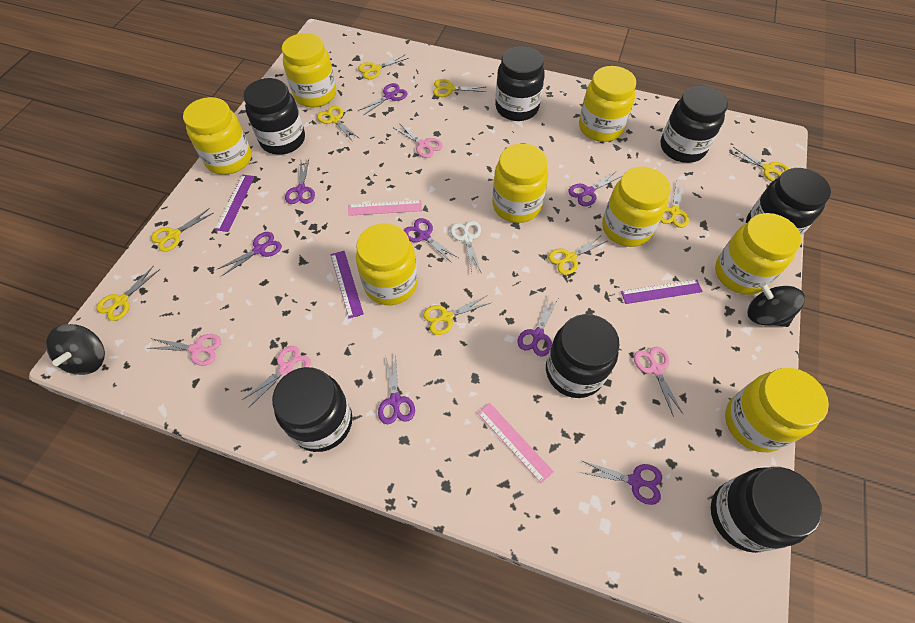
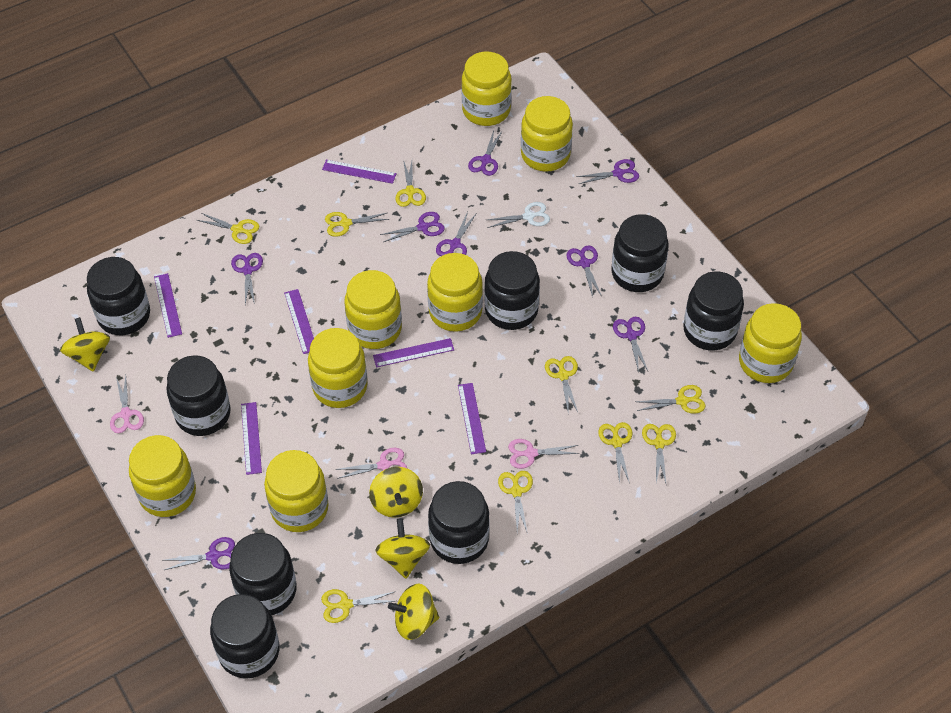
black jar: [243,78,305,155] [272,367,352,452] [495,46,545,121] [546,314,619,398] [661,86,728,163] [711,467,822,553] [746,168,831,236] = 7 -> [87,257,150,335] [166,355,231,436] [210,594,279,679] [229,533,297,615] [428,481,490,564] [484,251,540,330] [611,214,669,292] [683,271,744,350] = 8
black spinning top: [46,324,105,375] [748,283,805,327] = 2 -> none = 0
pink ruler: [348,200,422,216] [478,403,554,484] = 2 -> none = 0
pink scissors: [148,334,221,366] [242,346,311,407] [394,123,443,158] [634,347,684,417] = 4 -> [110,376,144,433] [335,448,408,479] [508,439,580,469] = 3
purple ruler: [215,174,255,232] [331,251,364,318] [621,279,703,304] = 3 -> [154,273,182,338] [241,402,262,475] [284,289,314,354] [322,160,397,184] [373,338,454,367] [458,383,486,454] = 6
yellow spinning top: none = 0 -> [60,317,110,371] [369,467,423,518] [375,518,430,578] [388,584,439,640] = 4

